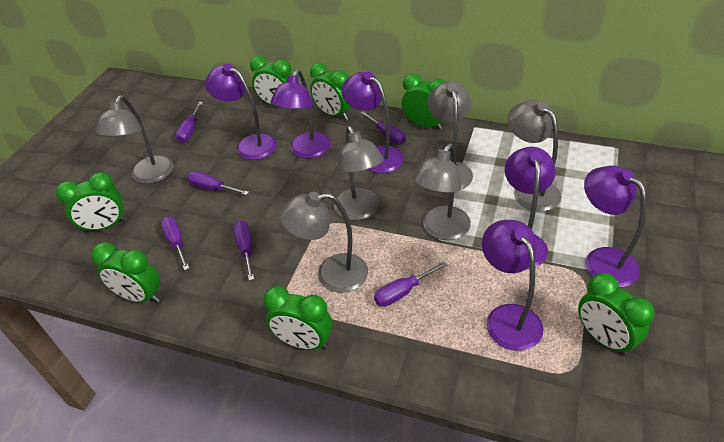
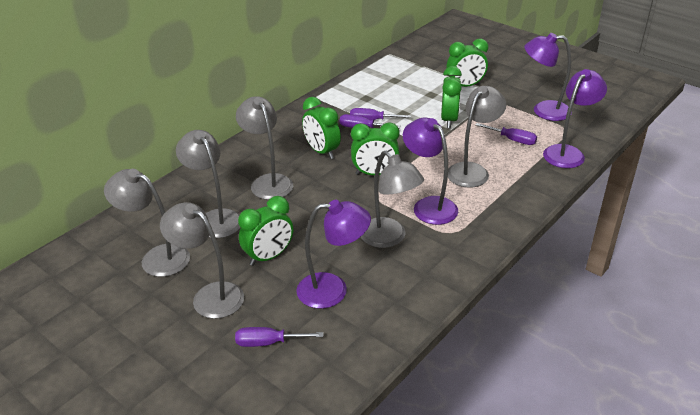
green clock: [56,172,126,233] [91,242,161,303] [250,56,292,107] [263,286,332,350] [310,63,351,120] [402,74,445,130] [578,273,655,356] = 7 -> [238,196,293,266] [302,97,341,159] [351,122,400,175] [441,66,462,128] [446,39,488,87] = 5
purple lamp: [205,64,277,160] [270,70,331,159] [342,72,404,173] [482,220,543,351] [505,147,556,269] [584,166,646,287] = 6 -> [296,200,371,309] [403,117,458,225] [524,33,572,121] [543,69,607,168] = 4
purple screwdriver: [161,216,189,270] [176,102,203,143] [187,171,249,195] [233,220,254,281] [360,111,406,145] [374,261,447,307] = 6 -> [235,327,323,347] [340,114,401,129] [350,108,411,120] [475,123,537,145] = 4

